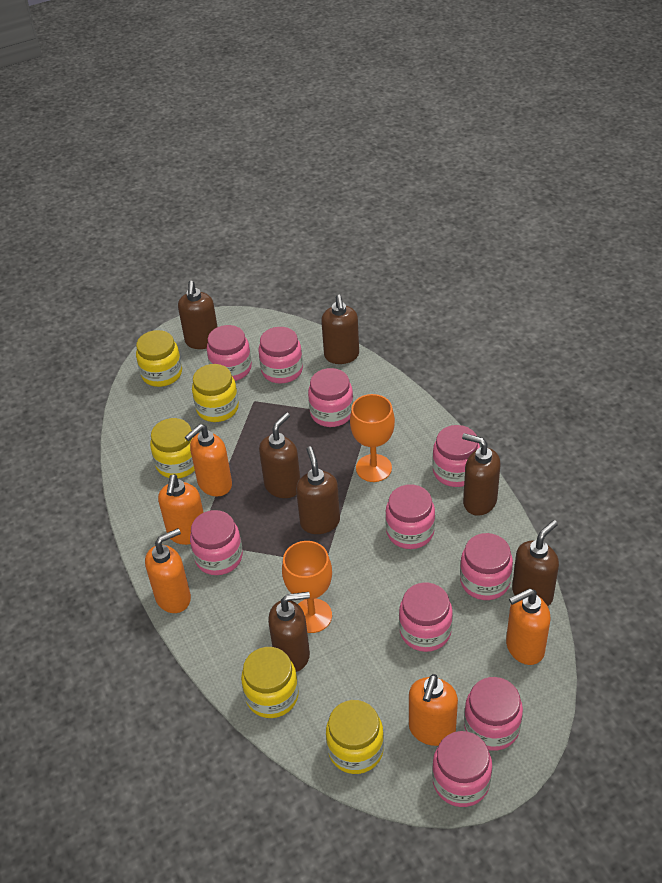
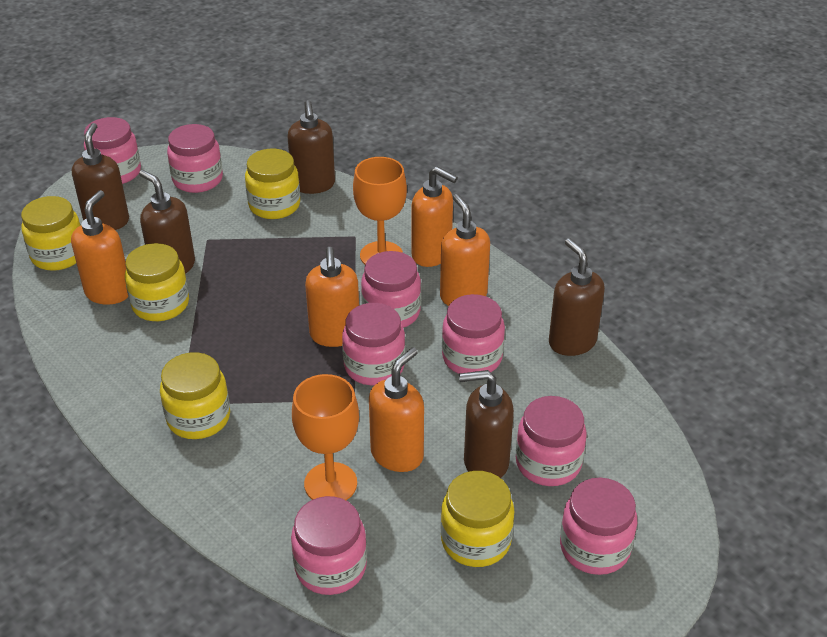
brown soap dispenser: [178,281,217,349] [259,413,300,498] [268,592,310,672] [296,446,340,534] [321,295,359,364] [462,433,500,516] [512,520,559,606] = 7 -> [72,123,129,230] [139,170,195,274] [288,100,335,194] [459,370,514,478] [549,238,605,356] = 5
pink jar: [190,510,243,575] [207,325,252,381] [259,327,303,384] [308,368,353,427] [385,484,435,549] [399,583,453,652] [432,425,480,487] [432,731,492,807] [460,533,513,600] [464,677,523,751] = 10 -> [84,117,141,184] [167,124,223,193] [291,496,367,595] [342,303,405,385] [361,251,421,328] [442,294,505,374] [516,396,587,486] [560,478,637,575] = 8

